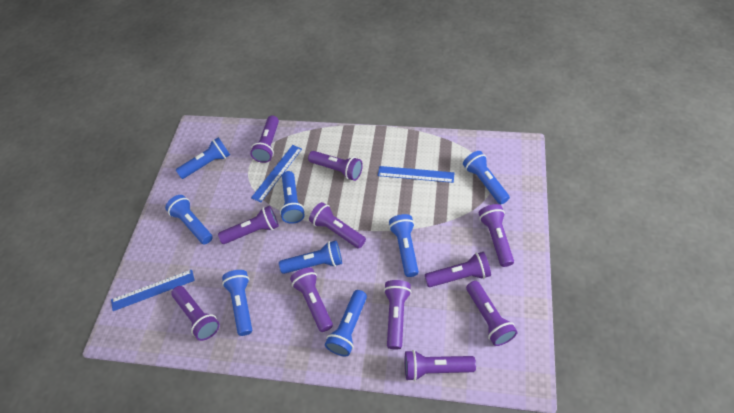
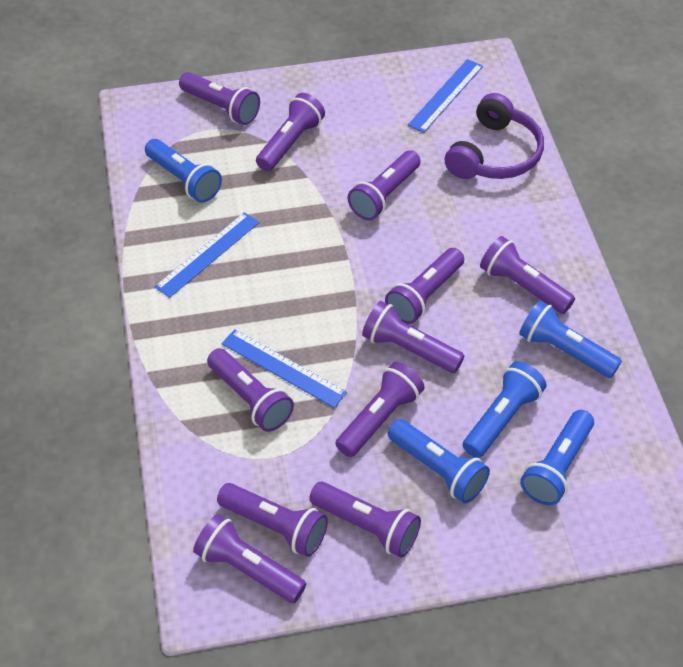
blue flashlight: [165,195,213,244] [176,137,230,179] [222,270,252,336] [279,241,342,274] [280,171,305,224] [325,290,367,356] [389,214,419,277] [463,151,510,204] = 8 -> [145,139,222,203] [388,419,490,503] [463,361,546,458] [519,301,622,378] [520,410,594,506] = 5
purple headphones: none = 0 -> [445,93,544,179] = 1

